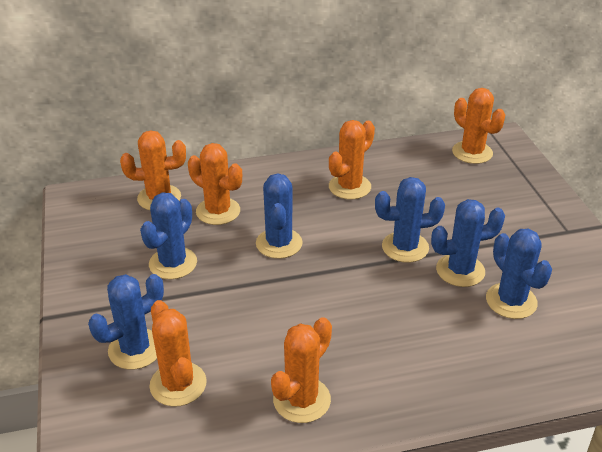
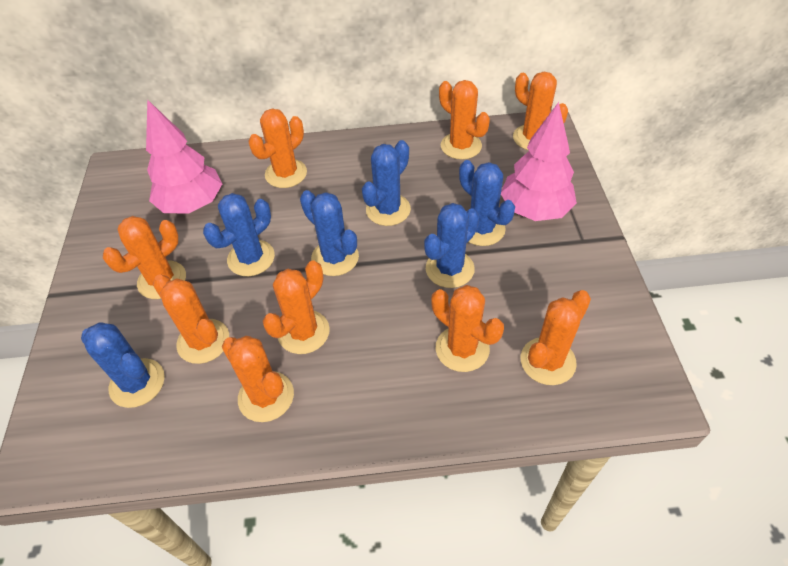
orange cactus: [120,130,186,210] [149,300,207,407] [188,143,242,225] [271,317,332,423] [329,120,375,200] [452,88,505,164] = 6 -> [103,216,186,299] [153,274,229,364] [222,336,294,422] [249,108,307,188] [263,261,330,354] [431,285,504,372] [439,80,490,159] [513,72,568,150] [520,290,591,385] = 9
pink tree: none = 0 -> [146,99,222,214] [501,102,577,221] = 2

